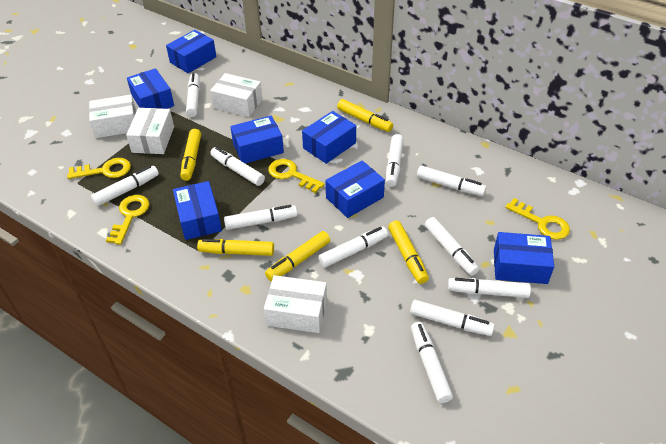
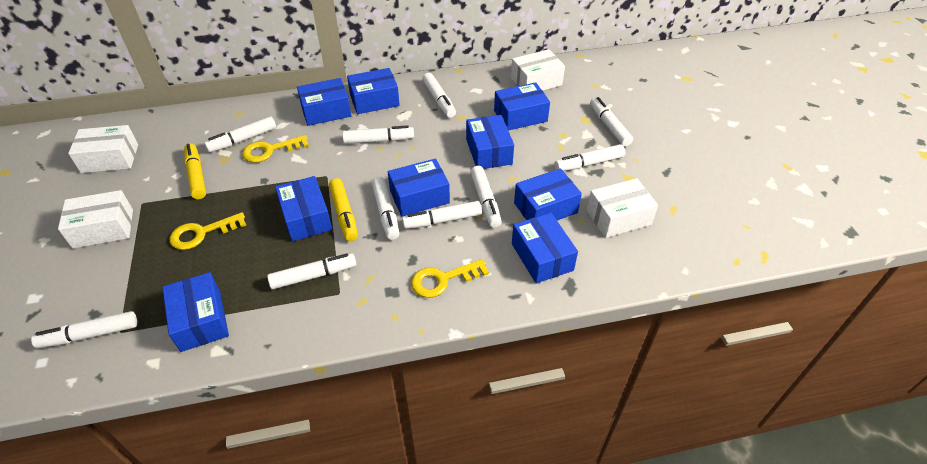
blue box: [127,68,174,109] [166,30,216,73] [173,181,222,240] [230,116,284,163] [302,111,356,164] [325,161,385,218] [494,232,554,284] = 7 -> [162,272,229,352] [275,176,332,242] [297,78,351,126] [347,68,400,114] [388,159,450,216] [466,115,514,169] [494,82,550,131] [512,213,578,283] [514,168,582,220] = 9
white marker: [91,166,159,206] [186,73,200,117] [210,147,265,186] [224,205,298,230] [318,226,388,268] [386,134,403,187] [410,300,495,336] [411,322,453,403] [417,165,486,196] [425,217,479,276] [448,278,531,298] = 11 -> [31,311,137,348] [204,116,276,152] [267,253,356,289] [342,125,414,144] [372,177,399,240] [402,201,482,229] [422,73,456,118] [470,166,502,228] [555,144,625,171] [590,97,633,147] = 10
yellow key: [67,158,131,179] [106,195,149,245] [268,159,325,193] [505,198,570,240] = 4 -> [169,212,246,250] [242,135,309,163] [411,259,489,298] = 3
yellow marker: [180,129,201,181] [197,239,274,256] [265,231,330,281] [337,99,393,132] [388,220,429,284] = 5 -> [184,144,206,199] [329,178,358,241] = 2

